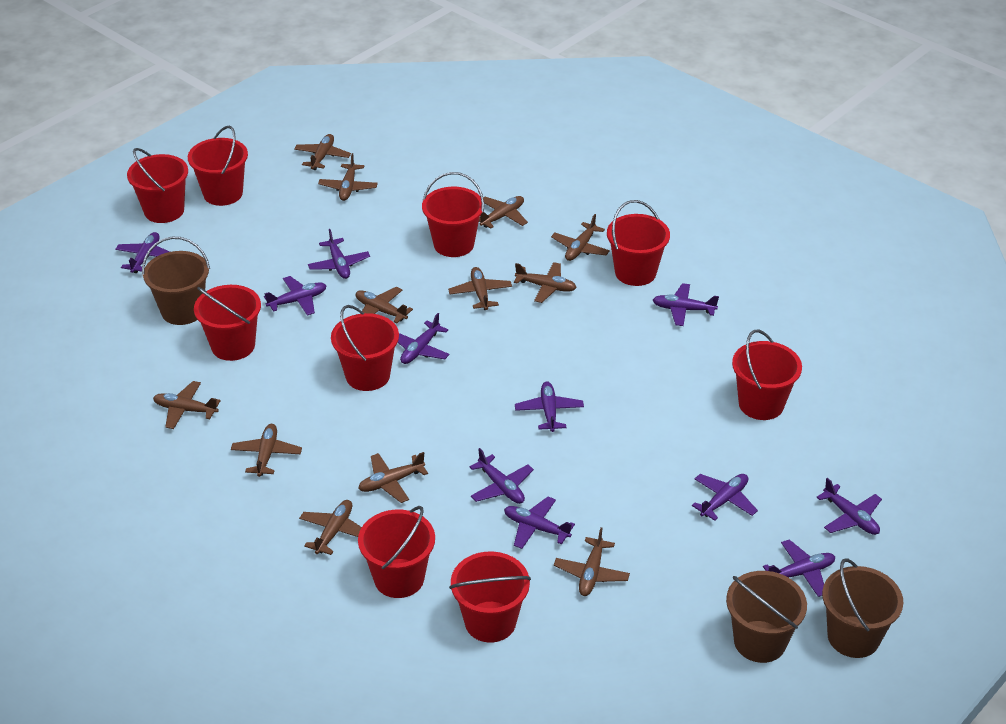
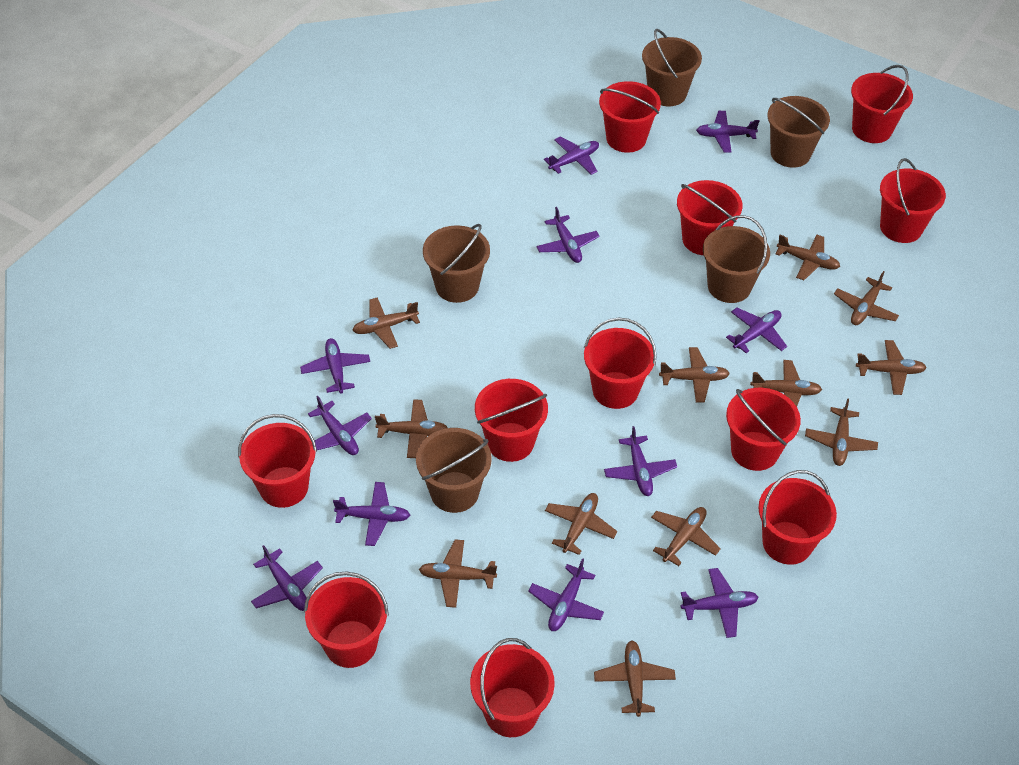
brown bucket: [142,237,210,325] [726,571,807,663] [822,558,903,658] = 3 -> [416,428,492,513] [423,224,490,303] [642,29,702,106] [703,215,770,303] [768,96,830,168] = 5
red bucket: [127,148,188,223] [188,126,248,206] [194,285,261,361] [331,305,399,391] [358,506,435,598] [422,172,484,257] [449,551,531,643] [607,200,670,286] [732,330,802,420] = 9 -> [238,414,317,508] [304,571,389,668] [470,638,555,737] [475,379,548,462] [584,317,657,409] [599,81,661,153] [677,180,743,255] [726,388,801,471] [758,470,837,565] [851,65,913,143] [880,158,946,243] = 11

